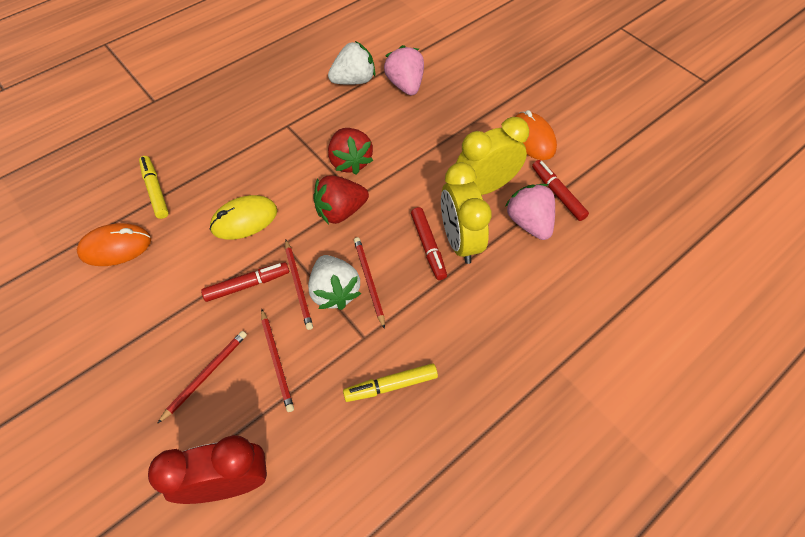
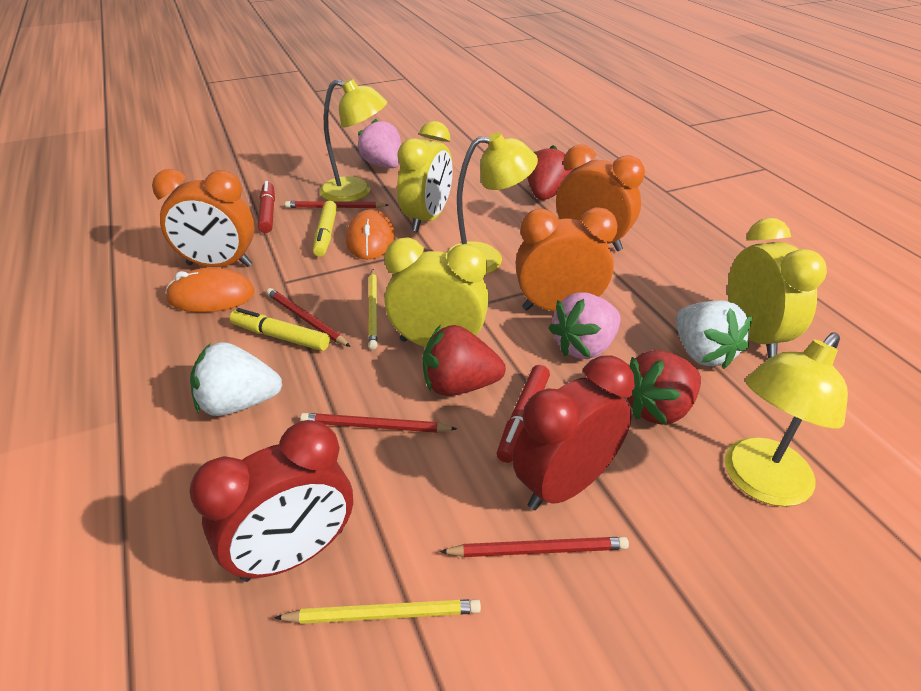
orange clock: none = 0 -> [152,169,255,267] [516,207,618,312] [556,144,645,251] = 3
red clock: [148,435,267,504] = 1 -> [190,420,353,582] [512,355,635,510] = 2
red marker: [201,262,289,302] [411,207,447,280] [532,160,589,221] = 3 -> [258,181,275,233] [497,365,550,463] = 2
red strawberry: [313,175,369,224] [328,128,373,175] = 2 -> [423,325,506,396] [527,145,573,200] [626,350,701,425] = 3
yellow clock: [441,162,492,264] [456,117,529,195] = 2 -> [384,238,489,347] [397,121,453,232] [728,218,827,358] = 3
yellow lamp: none = 0 -> [320,79,387,202] [446,132,538,275] [724,332,848,507] = 3
yellow mouse: [209,195,277,240] = 1 -> none = 0
yellow pencil: none = 0 -> [274,599,481,624] [368,269,378,350] = 2

